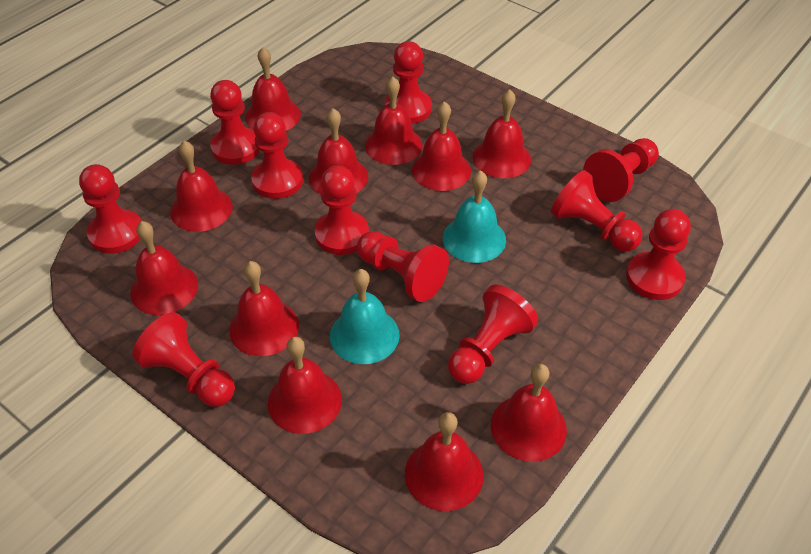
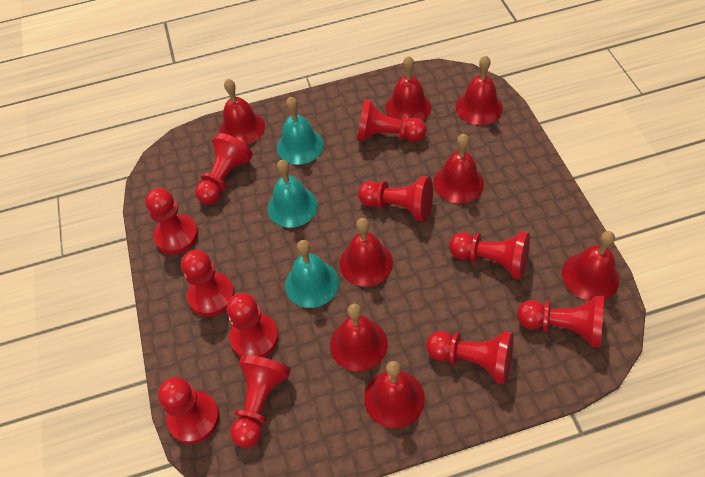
red bell: [130,221,198,315] [170,141,233,232] [229,261,299,356] [245,47,301,131] [268,337,342,434] [309,108,368,195] [365,77,422,165] [405,412,484,511] [412,101,471,191] [473,89,531,178] [491,364,567,462] = 11 -> [219,79,265,145] [330,304,388,372] [340,218,393,287] [364,361,425,428] [385,56,432,120] [434,134,484,203] [456,56,503,125] [562,231,619,301] = 8
turquoise bell: [330,269,400,364] [443,170,506,263] = 2 -> [267,160,318,228] [277,97,324,165] [285,240,339,308] = 3

